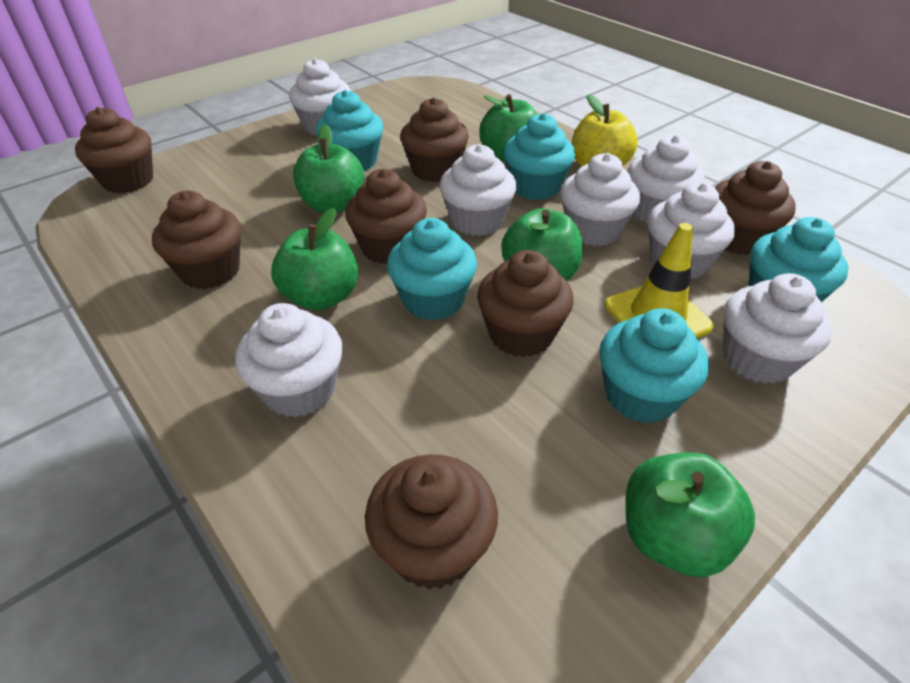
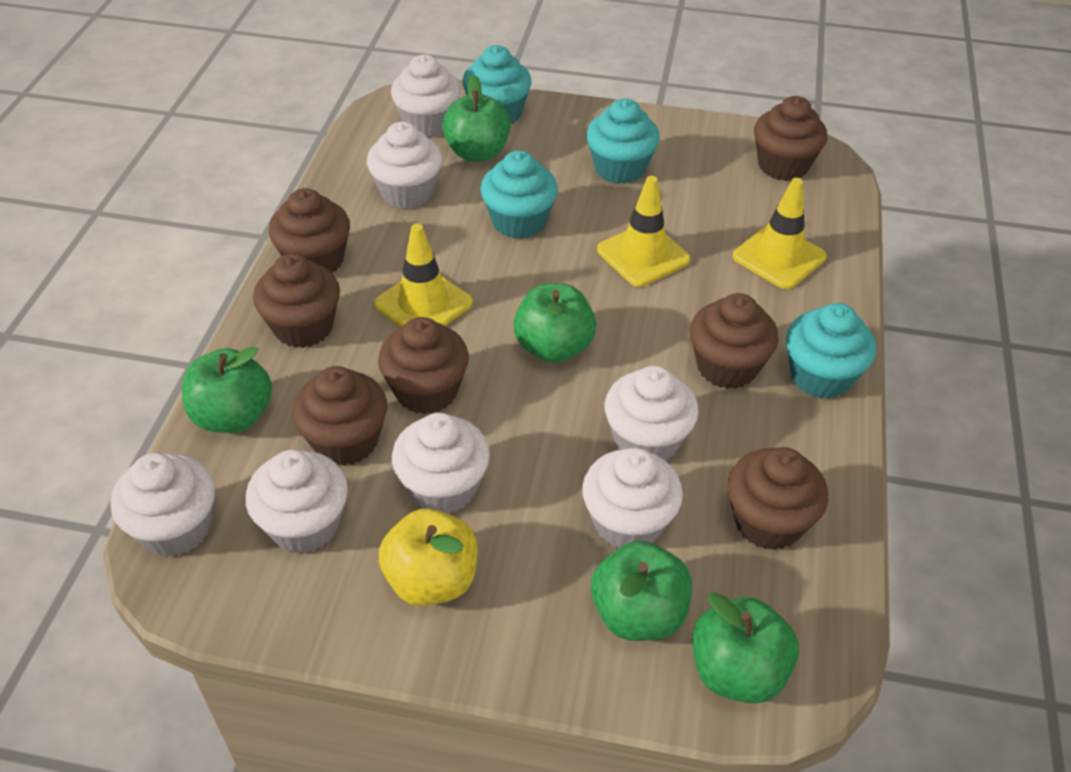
turquoise cupcake: [316,90,383,171] [387,218,477,321] [504,113,575,200] [599,308,709,423] [749,217,849,302] = 5 -> [462,45,532,124] [480,150,558,239] [586,98,660,184] [786,303,876,399] = 4
yellow traffic cone: [605,223,714,338] = 1 -> [374,224,473,327] [597,176,690,287] [733,178,826,289] = 3

